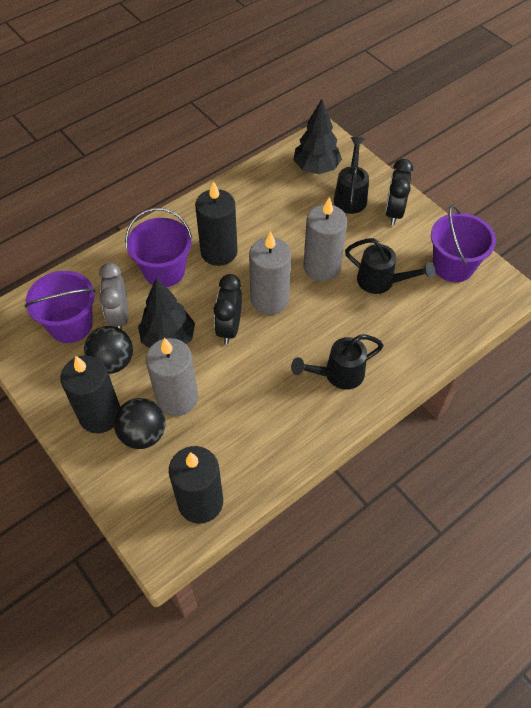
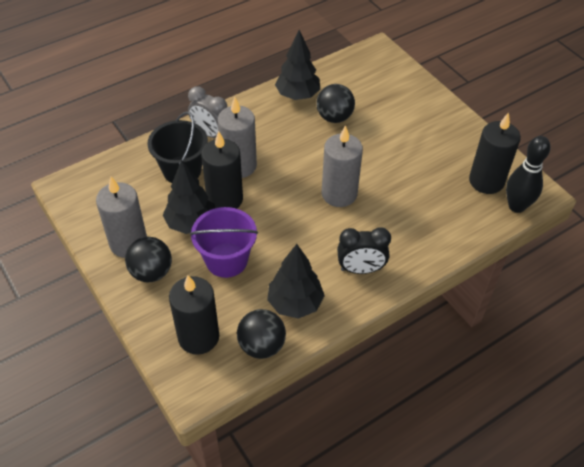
black ball: [84,326,133,374] [114,398,166,449] = 2 -> [125,237,172,282] [237,309,286,359] [316,84,355,123] = 3
black bowling pin: none = 0 -> [506,136,550,213] = 1
black bucket: none = 0 -> [147,111,208,183] = 1
black clock: [214,274,242,344] [386,159,413,225] = 2 -> [337,227,391,274] = 1
black tree: [138,278,195,348] [293,99,342,174] = 2 -> [163,160,215,234] [267,244,325,319] [275,30,320,100] = 3
black watering can: [291,334,384,390] [334,137,369,214] [345,238,435,294] = 3 -> none = 0
purple bucket: [25,271,95,343] [125,208,192,287] [431,205,496,282] = 3 -> [190,207,258,278] = 1

